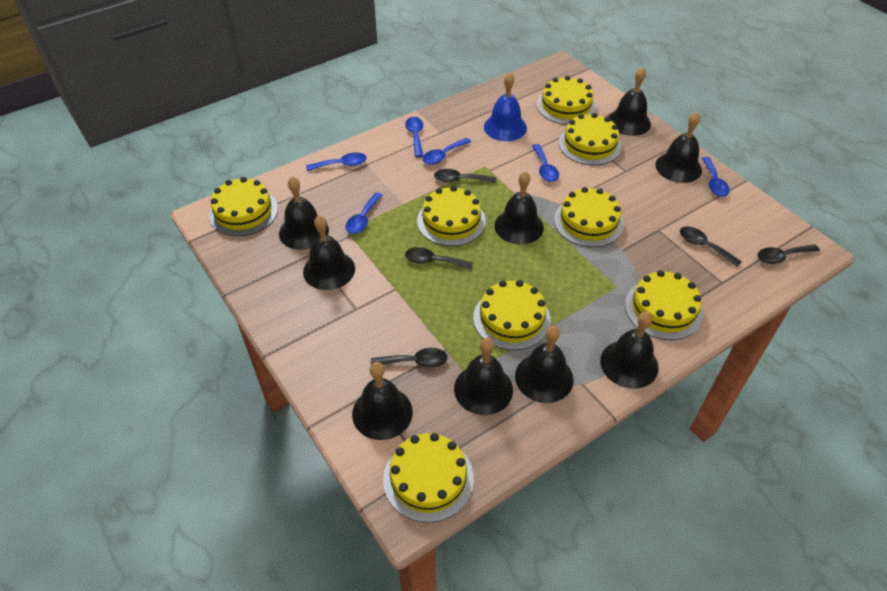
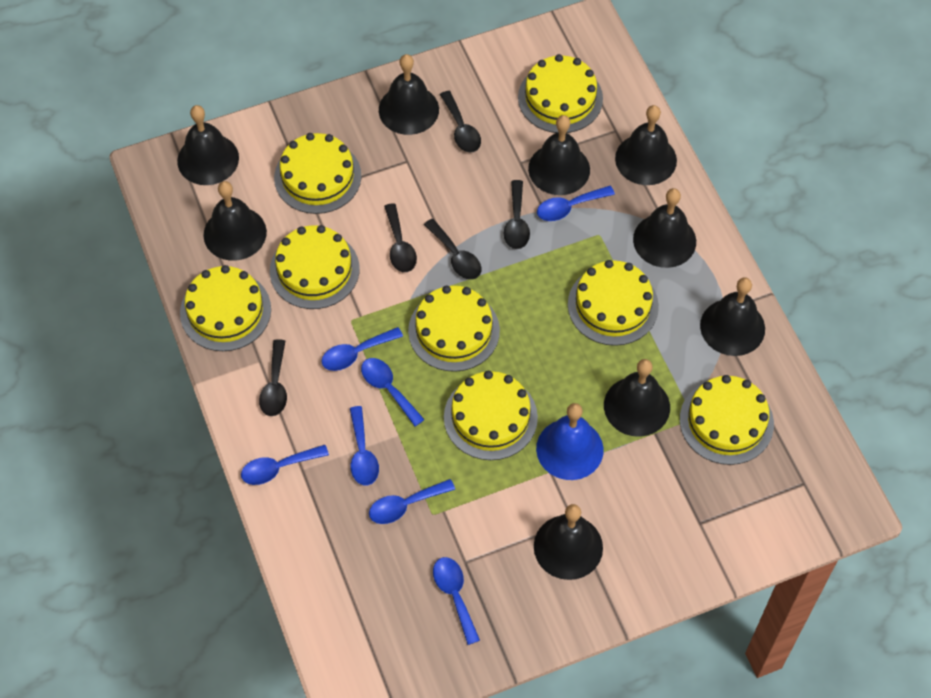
blue spoon: [306,152,367,171] [345,192,382,234] [405,117,423,157] [422,138,471,165] [532,144,559,182] [702,157,730,197] = 6 -> [241,445,329,485] [321,327,403,371] [350,406,379,486] [361,358,425,427] [369,479,455,524] [433,557,480,645] [537,186,615,221] = 7

